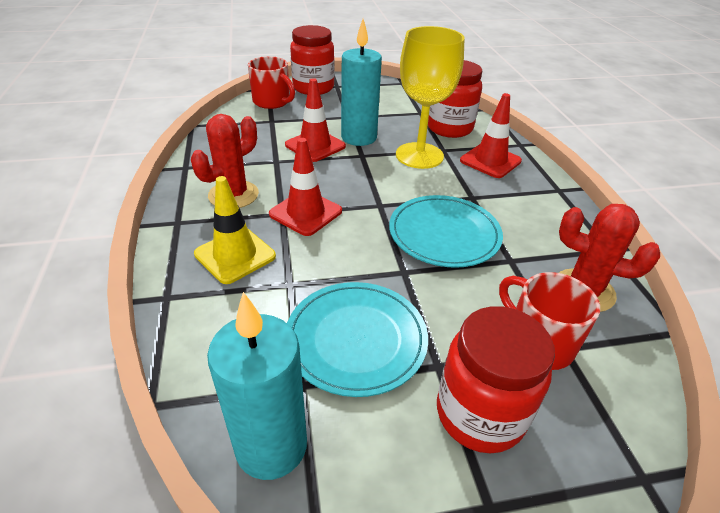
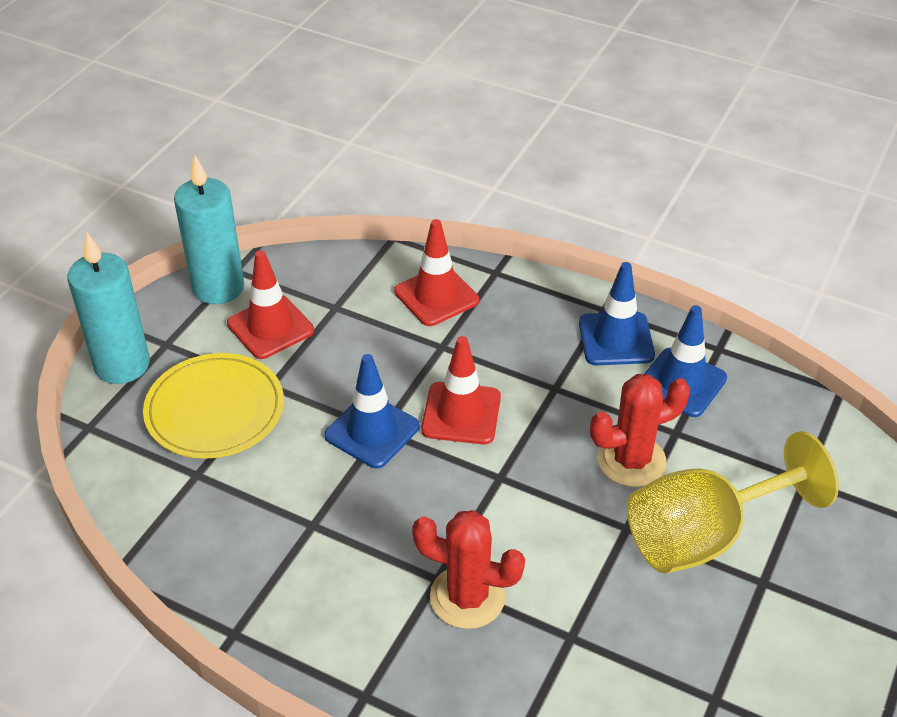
blue traffic cone: none = 0 -> [324,354,420,468] [579,262,655,365] [644,305,727,417] = 3
red jar: [290,25,334,95] [428,60,482,138] [437,306,555,453] = 3 -> none = 0
red mug: [248,56,295,109] [499,272,600,370] = 2 -> none = 0
turquoise plate: [287,282,428,397] [389,195,503,268] = 2 -> none = 0
yellow plate: none = 0 -> [143,353,284,459] = 1
yellow traffic cone: [194,176,276,284] = 1 -> none = 0

